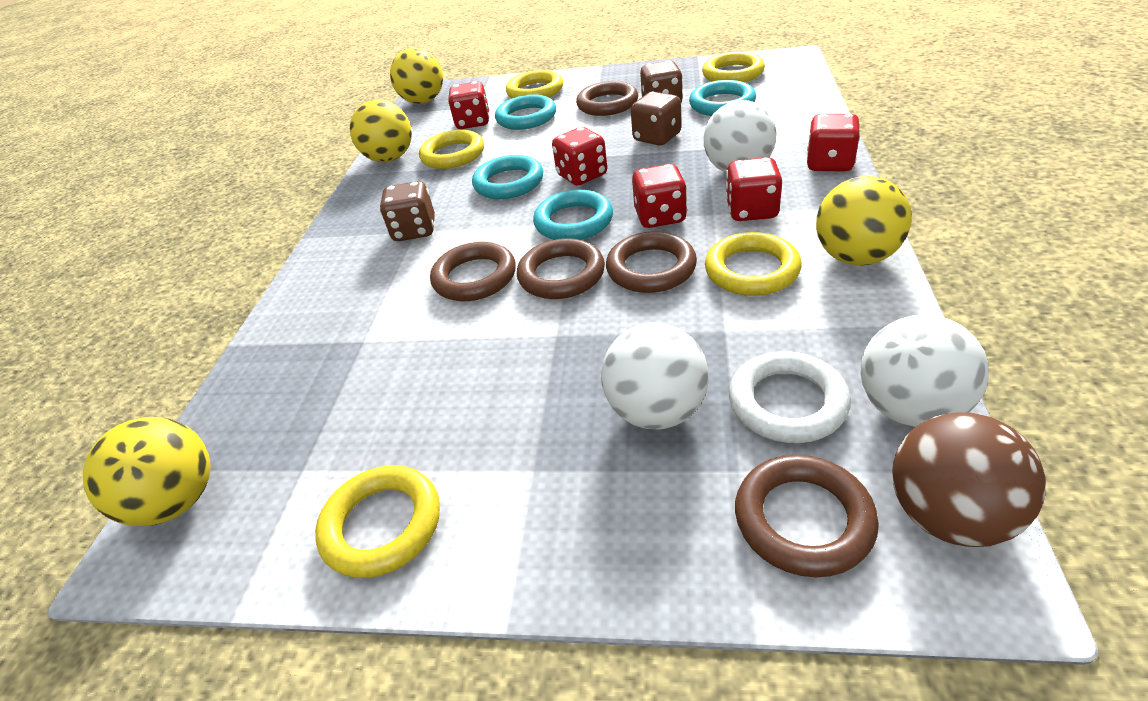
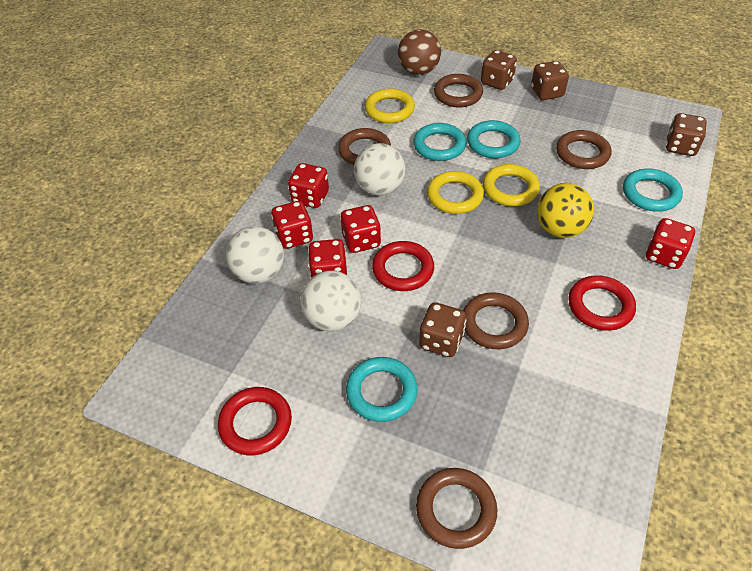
brown dice: [380,181,435,241] [631,92,682,146] [640,60,683,103] = 3 -> [419,302,466,357] [481,50,517,90] [531,61,569,100] [666,113,707,156] = 4
red ring: none = 0 -> [218,387,292,455] [372,241,434,291] [568,275,636,331] = 3
white ring: [729,351,851,443] = 1 -> none = 0
yellow ball: [83,417,211,526] [350,99,412,162] [390,48,443,104] [816,176,912,266] = 4 -> [537,183,594,238] = 1
yellow ring: [315,465,440,578] [419,130,484,169] [506,70,563,98] [702,52,765,82] [705,232,802,296] = 5 -> [365,88,415,123] [427,171,484,214] [483,164,540,206] = 3

